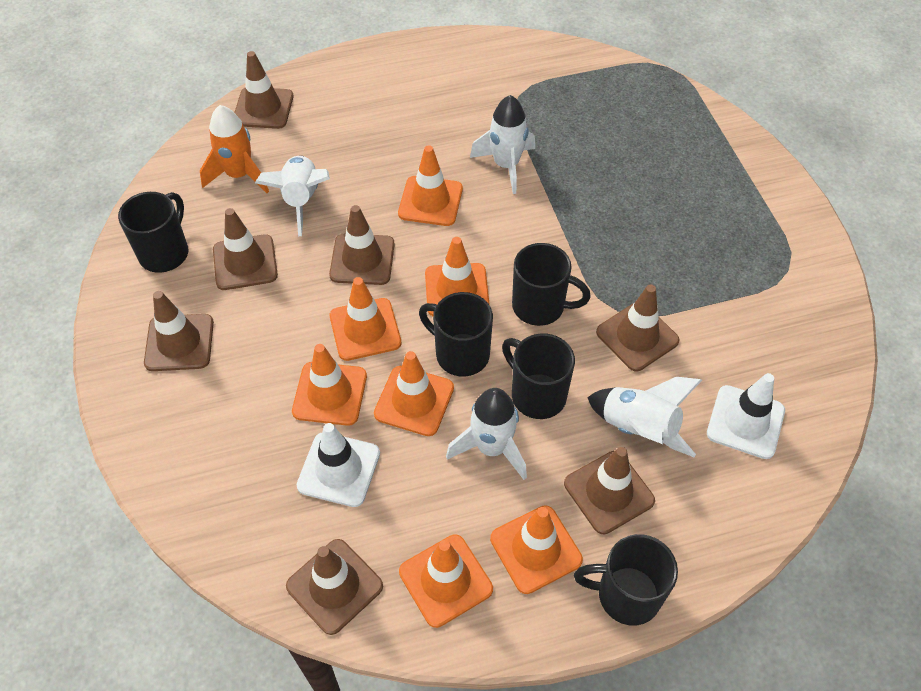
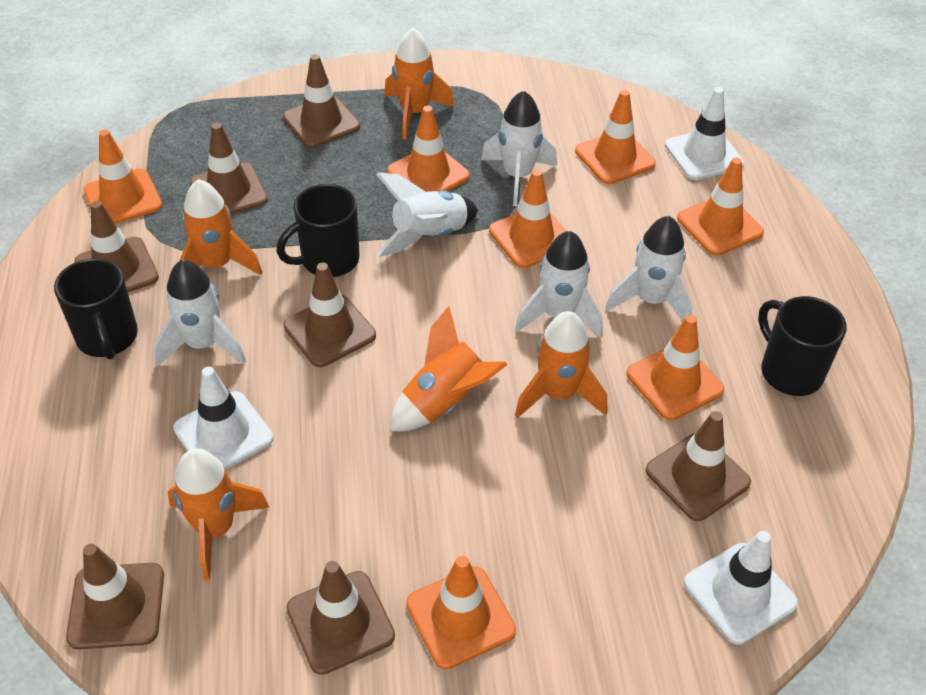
black mug: [118,192,188,273] [419,292,493,376] [502,333,575,419] [512,243,591,326] [574,534,678,625] = 5 -> [54,258,138,359] [276,184,360,277] [758,296,846,396] = 3
orange rocket: [200,105,269,193] = 1 -> [167,448,270,581] [179,179,262,275] [384,28,455,139] [390,306,508,432] [515,311,607,418] = 5
white rocket: [255,156,330,236] [446,388,527,480] [470,95,535,194] [587,377,702,457] = 4 -> [154,260,246,366] [376,172,478,257] [481,90,557,206] [515,231,603,339] [605,216,693,320] = 5
white traffic cone: [297,423,380,507] [707,373,785,459] = 2 -> [173,367,274,470] [665,87,744,180] [684,531,798,645] = 3

